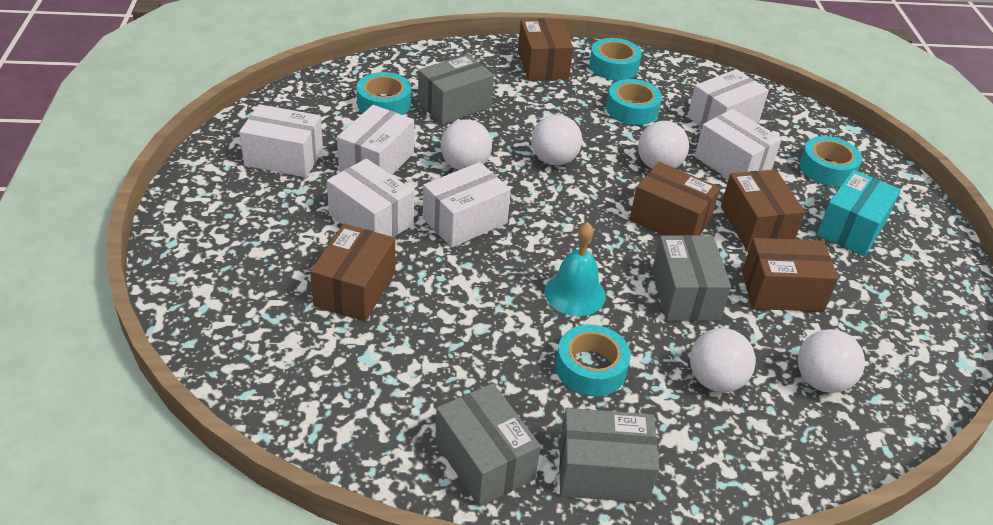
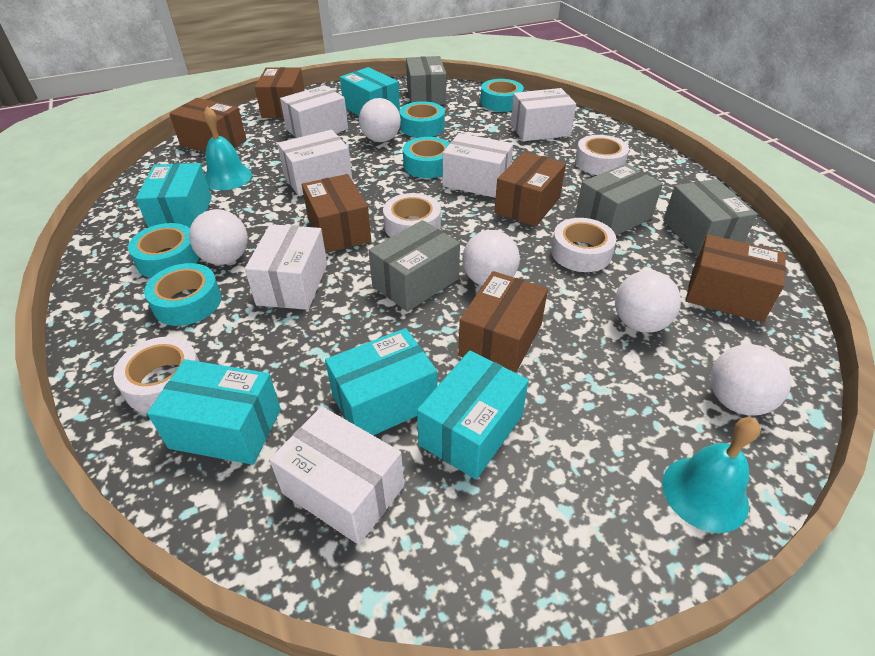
brown box: [310,224,395,321] [518,18,573,81] [630,162,720,236] [721,169,805,250] [742,238,838,312] = 5 -> [169,98,246,152] [255,67,305,118] [302,174,371,253] [458,271,548,373] [494,152,566,227] [686,234,786,322] = 6
turquoise bell: [544,222,606,316] = 1 -> [203,107,252,190] [662,417,761,533] = 2
turquoise box: [817,170,901,256] = 1 -> [136,163,212,228] [147,359,281,465] [325,328,437,435] [340,67,400,116] [417,350,529,479] = 5
white tape: none = 0 -> [113,337,200,413] [383,193,441,238] [551,218,616,272] [575,135,629,175] = 4

